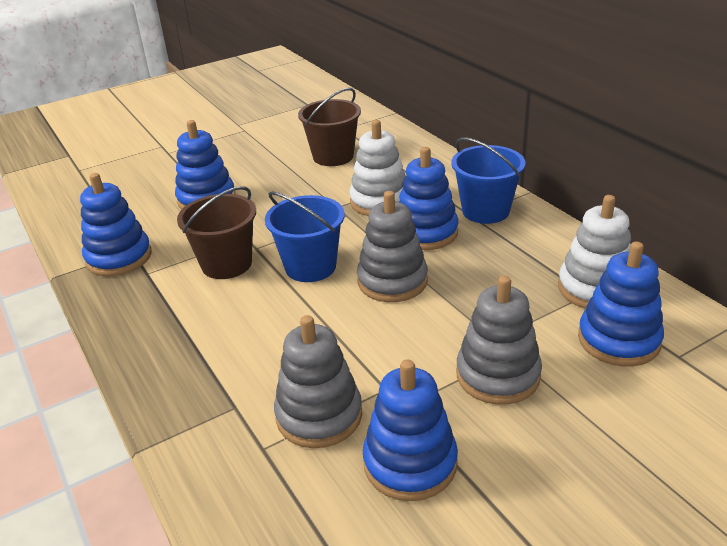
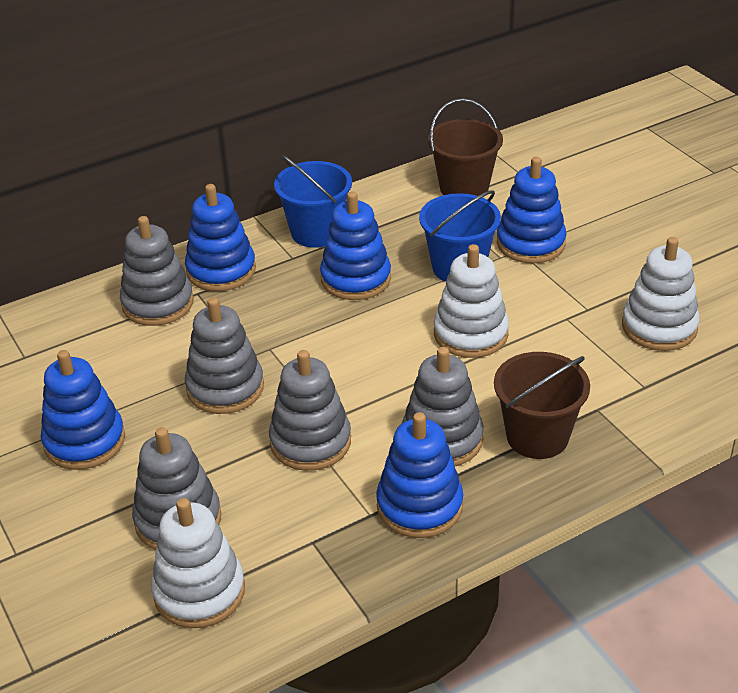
grey stacking toy: [274,315,362,448] [357,191,428,302] [456,276,542,405] = 3 -> [120,216,194,326] [132,427,221,550] [185,297,264,414] [269,350,351,471] [402,347,484,466] = 5
white stacking toy: [349,120,406,216] [558,195,631,309] = 2 -> [151,498,245,628] [434,244,509,358] [622,237,700,351] = 3

